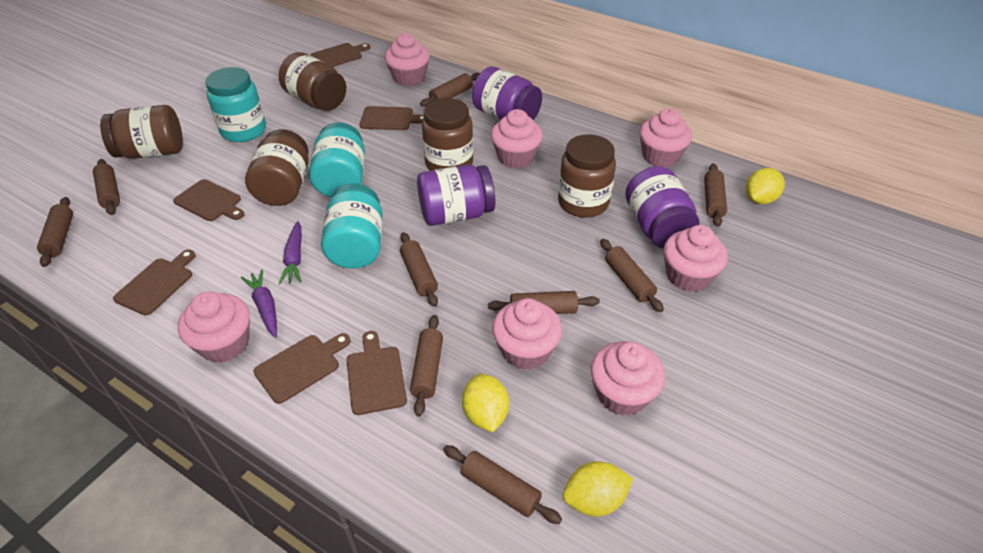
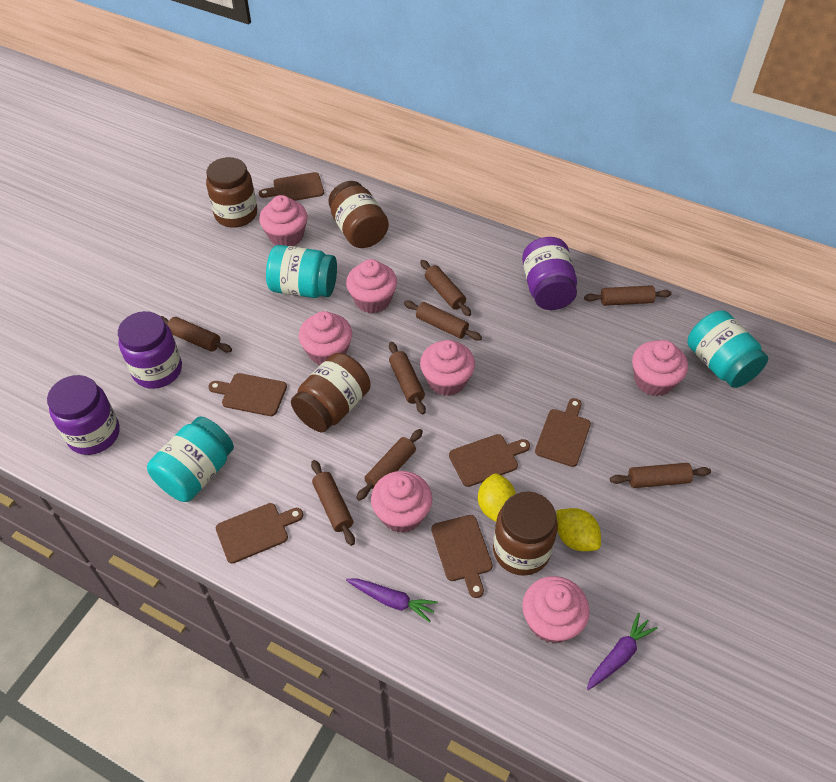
brown jar: [100,105,183,159] [245,129,309,206] [279,52,346,111] [422,98,473,171] [558,134,616,218] = 5 -> [206,157,257,228] [291,353,371,432] [328,181,389,248] [493,492,558,576] = 4
brown rolling pin: [37,197,73,267] [93,159,120,215] [400,232,438,307] [410,315,443,417] [420,73,480,106] [443,445,562,524] [488,291,600,314] [600,239,664,312] [704,163,727,227] = 9 -> [160,316,232,352] [311,460,355,546] [356,429,423,501] [389,342,426,415] [404,301,482,341] [420,260,471,316] [584,285,672,306] [610,463,711,488] = 8
yellow lemon: [462,373,509,432] [563,461,633,516] [746,168,785,204] = 3 -> [478,474,516,522] [556,508,601,551] = 2

